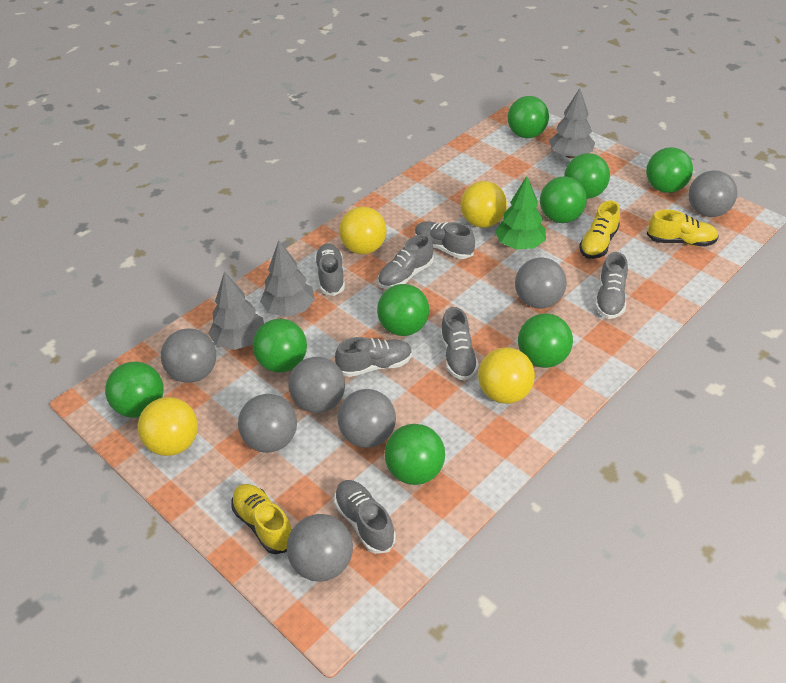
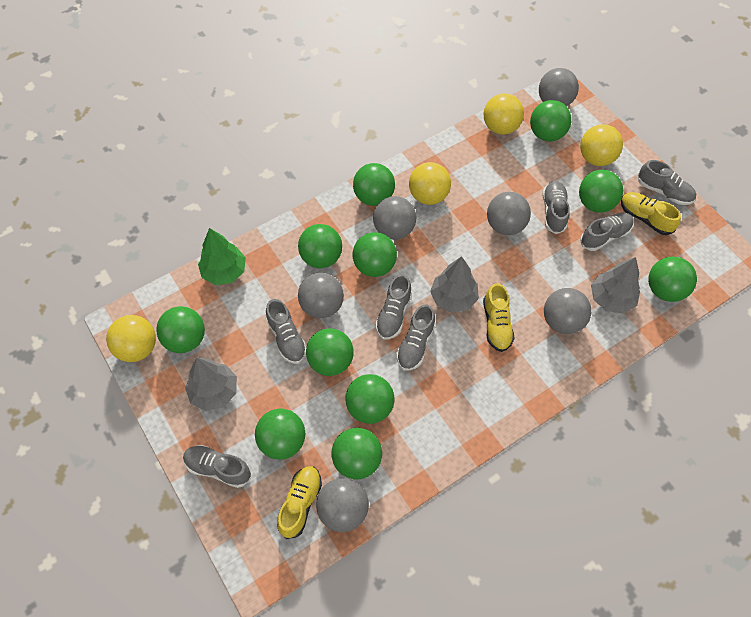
green ball: [105,362,164,418] [253,319,307,373] [377,284,429,336] [385,424,445,485] [508,96,549,138] [518,313,573,368] [540,176,587,223] [564,153,610,199] [646,147,693,193] = 9 -> [156,306,205,353] [255,409,306,460] [298,224,342,268] [306,329,354,376] [331,428,382,479] [346,374,394,424] [353,163,395,206] [353,232,397,277] [530,100,571,141] [579,170,623,213] [648,257,697,302] = 11
grey ball: [161,328,216,383] [238,394,297,453] [287,514,353,582] [288,357,345,413] [337,389,396,448] [515,258,567,309] [688,170,737,217] = 7 -> [298,273,344,318] [316,478,369,532] [373,196,416,240] [487,192,531,235] [539,68,579,106] [544,288,591,334] = 6

